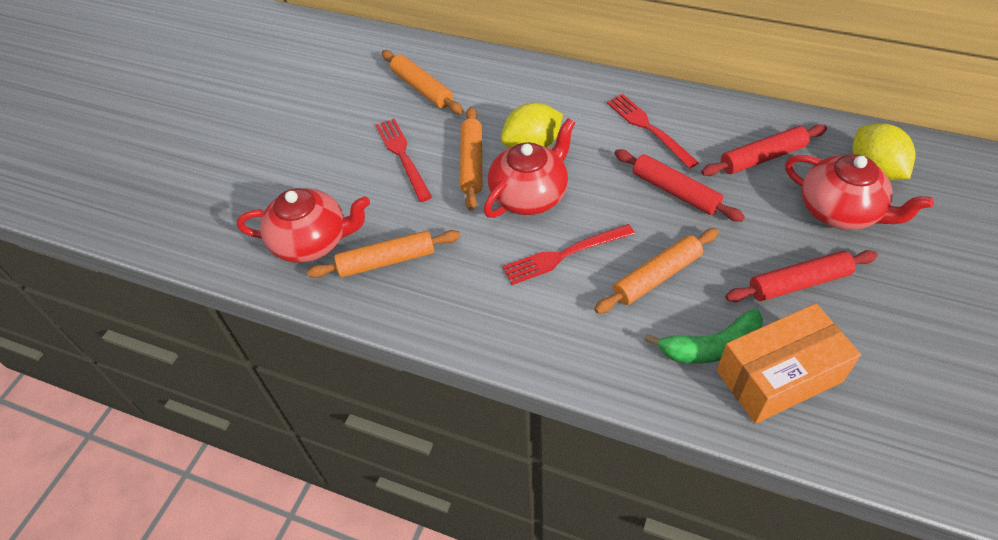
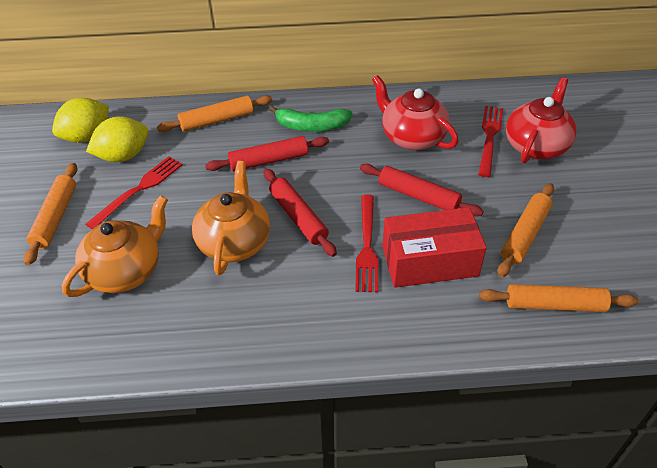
orange box: [717,303,861,424] = 1 -> none = 0
orange teapot: none = 0 -> [62,195,168,297] [192,161,270,275] = 2
red box: none = 0 -> [383,207,487,288] = 1
red teapot: [237,188,370,263] [484,118,575,218] [785,154,934,230] = 3 -> [372,75,458,150] [506,78,577,163] = 2

